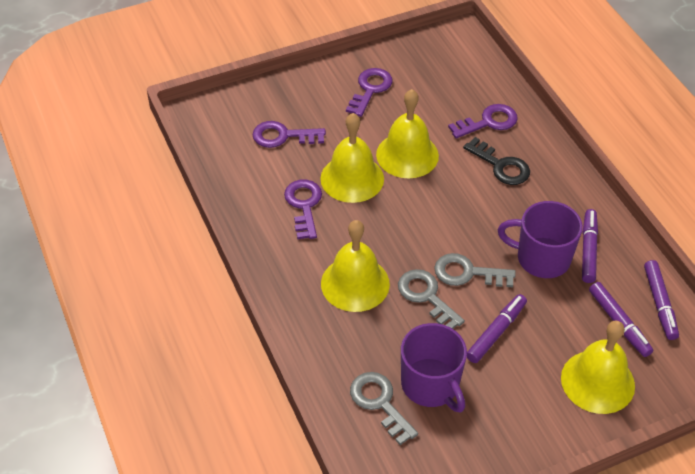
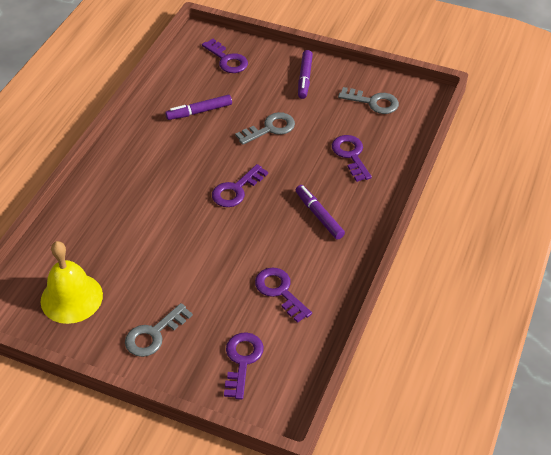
black key: [463,137,530,185] = 1 -> none = 0
purple key: [253,121,326,148] [284,179,322,239] [346,68,393,117] [448,104,518,138] = 4 -> [202,39,248,73] [212,164,268,207] [224,332,264,400] [255,267,312,323] [332,135,372,182] = 5
purple marker: [467,294,527,363] [582,209,598,283] [589,282,653,357] [644,260,679,340] = 4 -> [165,95,232,120] [296,185,345,240] [298,50,313,99] = 3
purple mug: [401,323,467,413] [498,201,583,278] = 2 -> none = 0
yellow bell: [320,113,384,203] [321,220,390,312] [376,89,439,178] [561,320,635,414] = 4 -> [41,241,103,324] = 1

